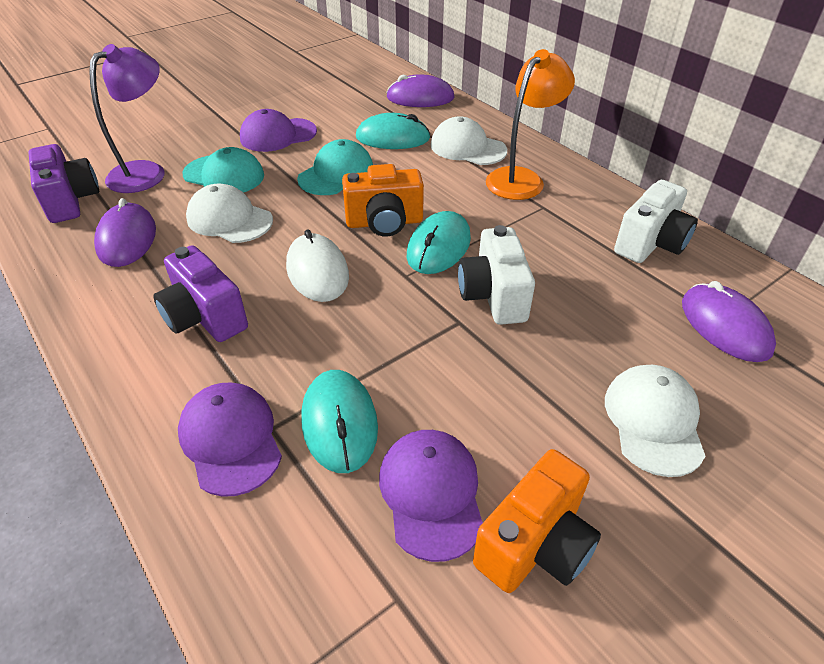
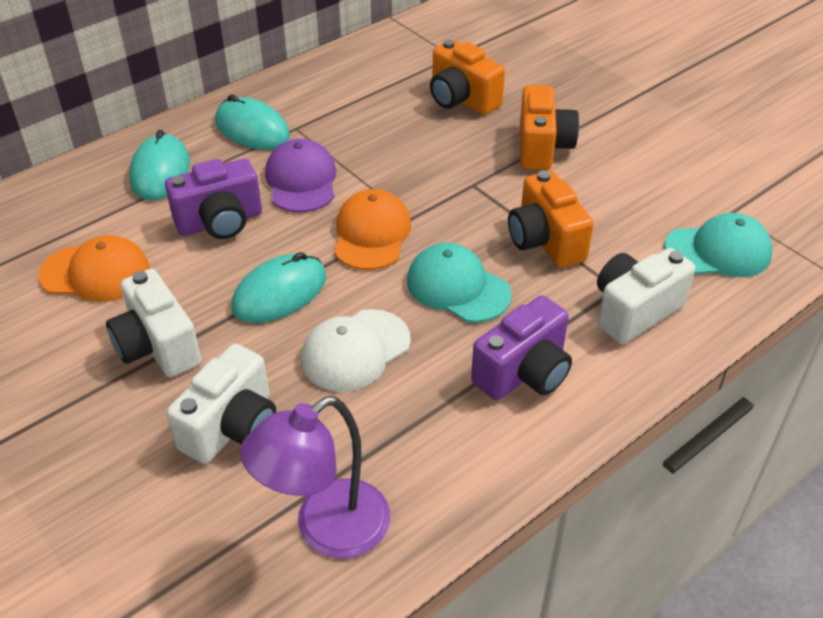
orange camera: [342,164,424,237] [473,449,601,593] = 2 -> [430,40,505,115] [508,171,594,268] [520,85,579,170] = 3
orange cap: none = 0 -> [38,235,150,302] [334,189,411,270] = 2
orange lamp: [486,49,575,200] = 1 -> none = 0
purple cap: [178,383,282,497] [240,109,317,152] [379,430,483,562] = 3 -> [265,139,336,212] = 1
purple mouse: [94,198,156,267] [386,74,455,107] [682,281,776,362] = 3 -> none = 0
white camera: [458,225,535,325] [614,180,698,263] = 2 -> [106,269,201,377] [166,344,276,464] [597,248,695,344] = 3
white cap: [186,183,273,243] [431,116,507,165] [605,365,705,477] = 3 -> [301,309,411,392] = 1
white mouse: [286,229,349,302] = 1 -> none = 0

